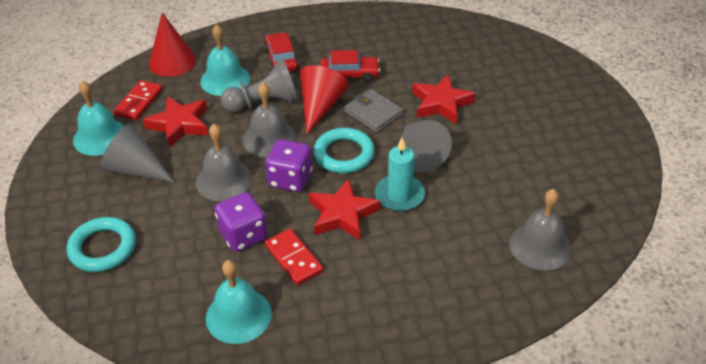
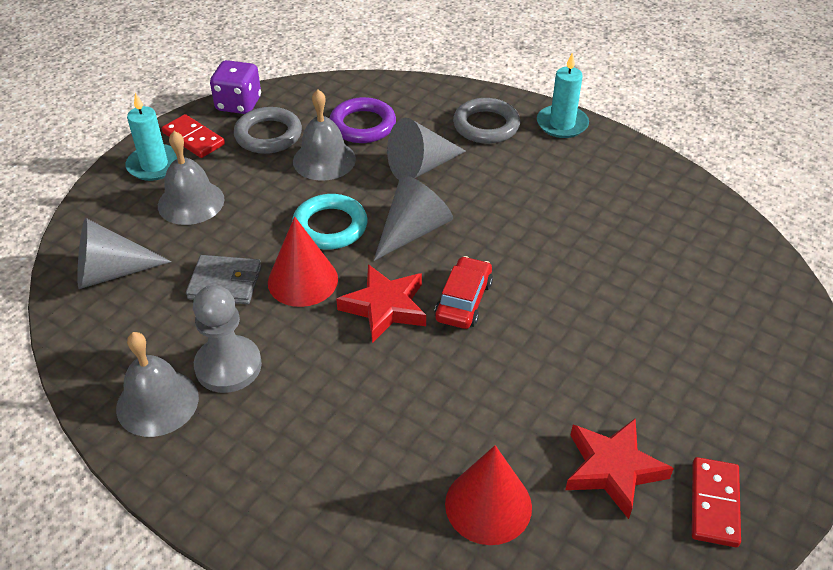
grey cone: [100,123,175,183] [401,120,452,173] = 2 -> [77,218,172,289] [374,175,453,261] [387,118,466,180] = 3
grey ring: none = 0 -> [234,107,302,154] [453,98,520,144] = 2
purple dice: [215,192,268,252] [265,139,313,192] = 2 -> [210,60,261,114] = 1
purple ring: none = 0 -> [329,97,396,143] = 1
red car: [264,32,299,72] [320,50,380,83] = 2 -> [434,256,493,329] = 1
red star: [143,96,208,148] [309,178,380,240] [413,75,476,124] = 3 -> [336,264,426,343] [565,418,674,519] = 2
turquoise bell: [73,81,124,156] [200,24,250,96] [206,260,272,344] = 3 -> none = 0
turquoise candle: [375,138,425,211] = 1 -> [126,93,177,181] [537,52,589,138] = 2
turquoise ring: [67,217,136,272] [313,128,375,173] = 2 -> [292,194,368,249] = 1

